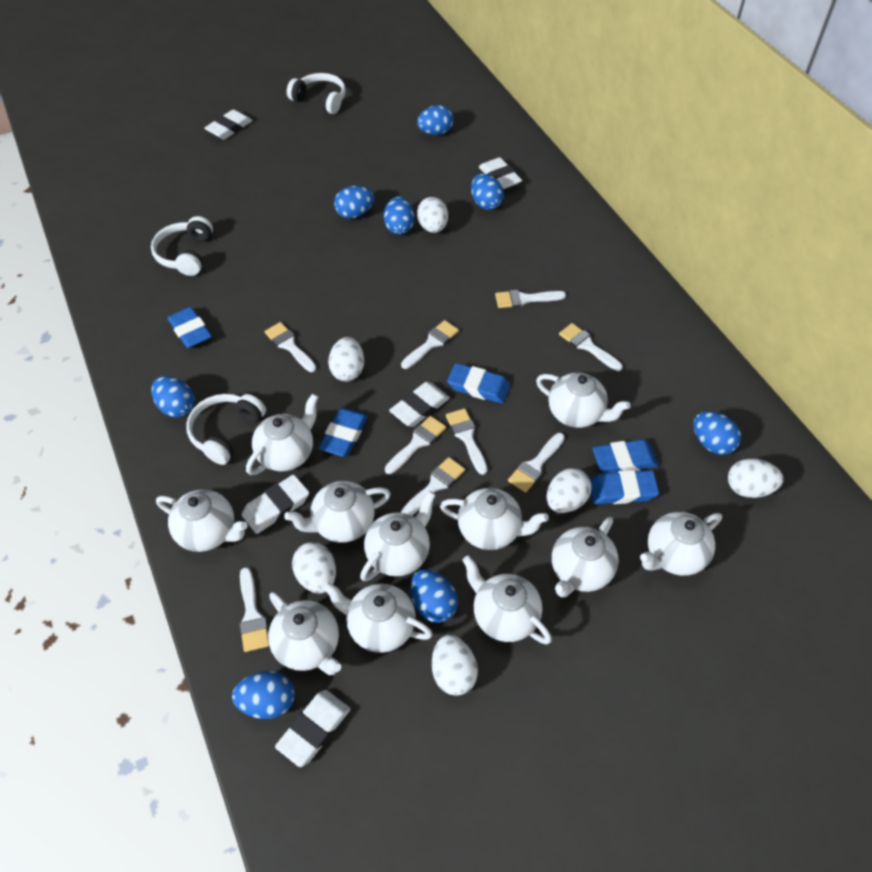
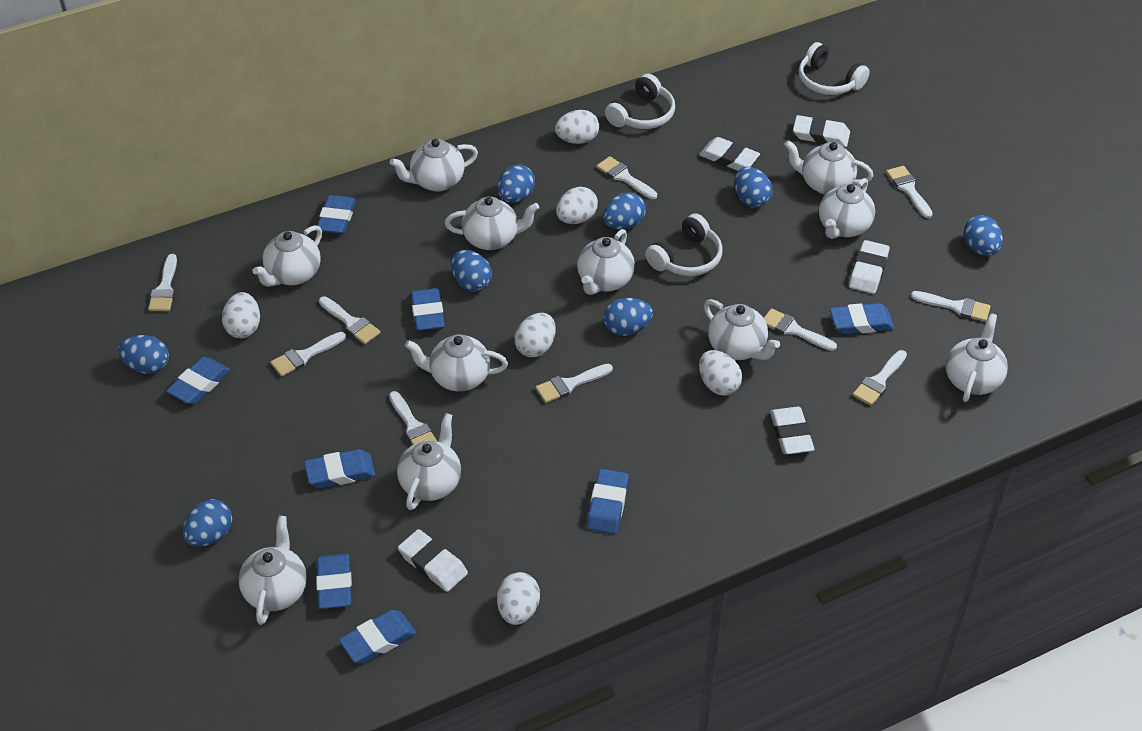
blue eraser: [167,307,212,348] [319,408,368,457] [447,363,510,404] [590,470,659,504] [593,439,659,473] = 5 -> [166,357,230,404] [304,449,375,488] [316,554,352,609] [317,195,356,234] [339,610,416,664] [411,288,445,331] [587,469,629,534] [830,303,894,334] = 8
white brush: [239,567,269,652] [264,322,316,372] [385,416,446,474] [401,320,459,369] [401,457,465,516] [446,408,488,475] [495,290,566,308] [508,433,565,492] [559,323,623,371] = 9 -> [148,254,177,311] [270,332,346,377] [319,296,381,344] [389,391,437,445] [536,364,613,403] [596,156,657,199] [764,308,837,351] [853,350,907,406] [886,166,933,218] [911,291,991,322] = 10

